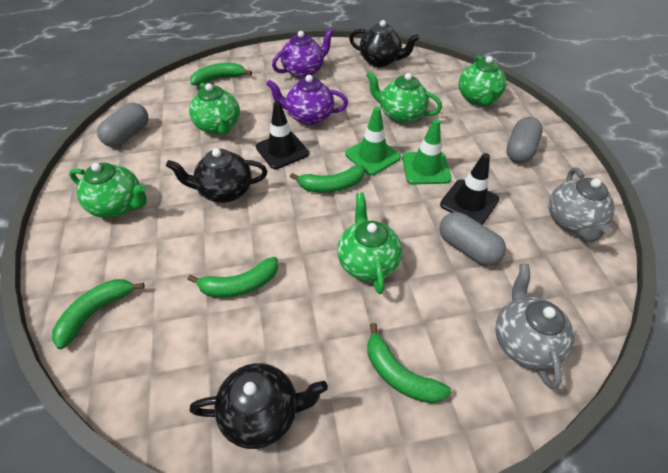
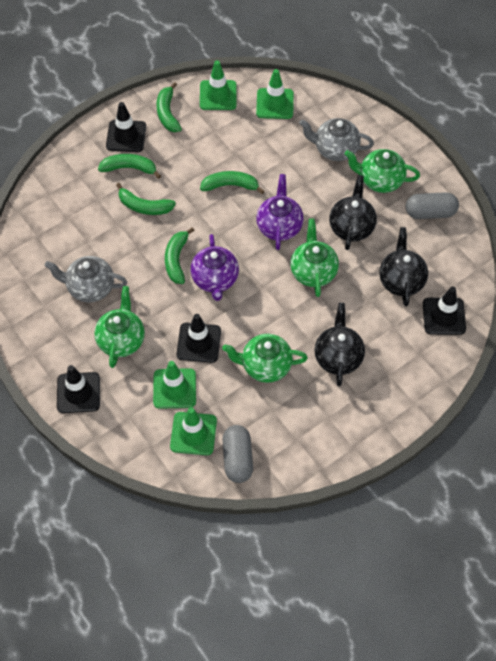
black traffic cone: [256,101,309,169] [440,153,499,225] = 2 -> [57,365,100,413] [106,102,146,152] [176,314,221,363] [423,286,466,335] = 4
green teapot: [69,163,147,218] [189,83,240,135] [337,192,402,294] [366,71,442,123] [458,56,506,106] = 5 -> [94,286,145,368] [222,334,308,383] [290,219,339,297] [345,149,420,193] = 4
green traffic cone: [345,107,401,175] [402,119,451,185] = 2 -> [153,361,196,409] [170,407,217,455] [200,60,237,110] [256,69,294,119] = 4
grey capsule: [97,103,149,147] [439,212,506,266] [506,117,543,163] = 3 -> [222,425,253,483] [406,192,459,219] = 2

